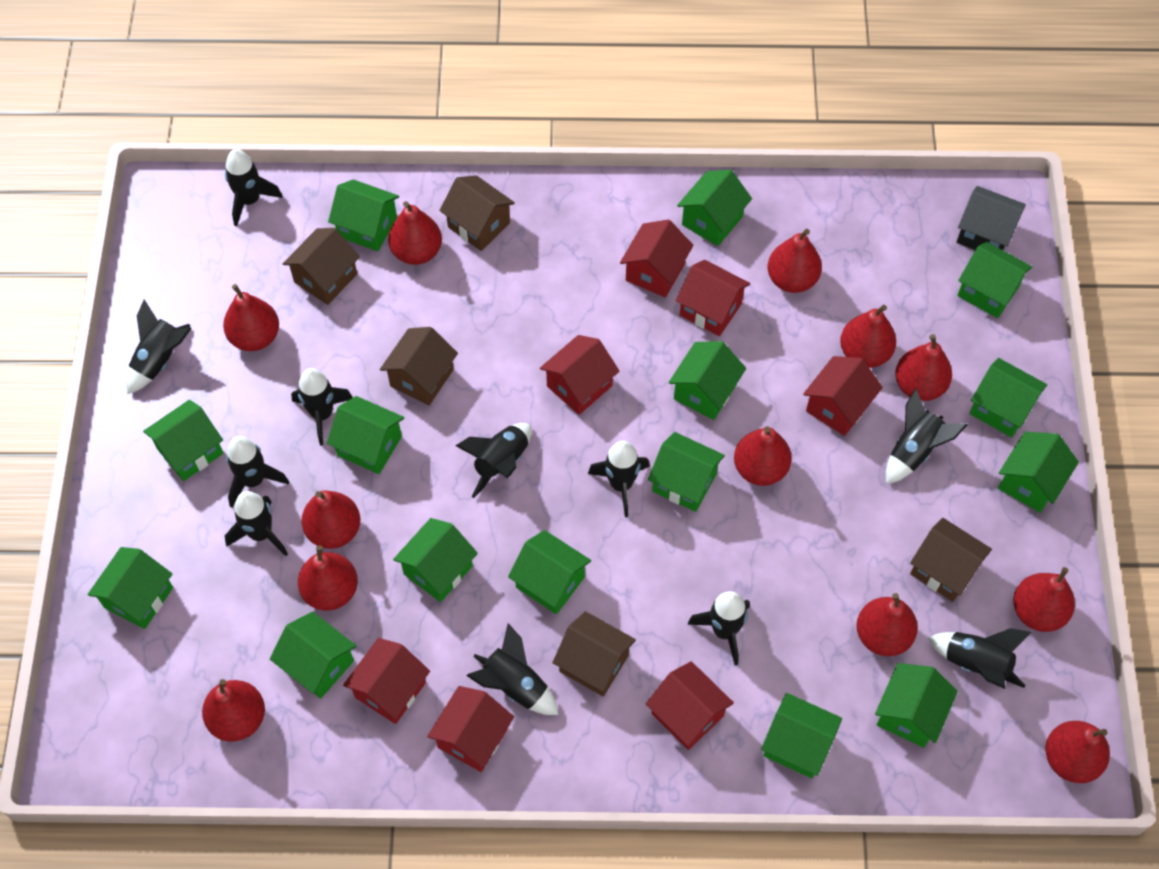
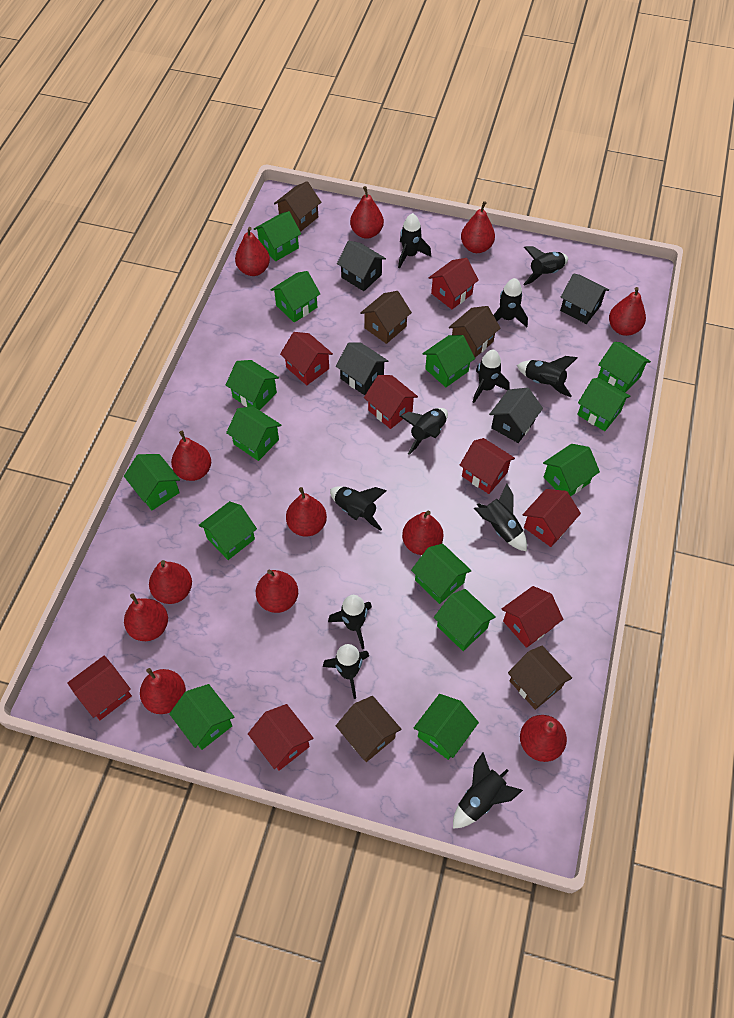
black house: [956,186,1026,250] = 1 -> [336,343,388,395] [337,241,386,291] [489,388,543,443] [560,273,609,324] = 4
green house: [87,547,173,629] [143,400,223,481] [270,612,356,699] [327,396,404,474] [328,179,399,251] [393,518,478,602] [508,530,591,614] [648,432,725,512] [669,341,746,420] [677,170,752,246] [761,693,842,778] [875,663,958,748] [957,241,1032,318] [970,358,1047,437] [998,432,1079,513] = 15 -> [124,454,180,510] [169,684,234,750] [199,501,257,560] [226,360,279,410] [226,406,281,461] [254,211,301,261] [270,271,320,323] [411,544,472,604] [414,694,479,760] [422,335,475,387] [434,589,496,651] [543,444,600,496] [577,378,631,431] [598,342,651,393] = 14
red house: [343,638,430,724] [427,686,514,772] [540,335,619,415] [620,220,694,298] [646,661,734,750] [676,260,750,336] [803,356,883,436] = 7 -> [67,655,132,720] [248,704,314,771] [280,332,333,385] [364,375,418,429] [429,258,479,309] [460,438,515,494] [502,586,563,648] [523,489,581,547] = 8

